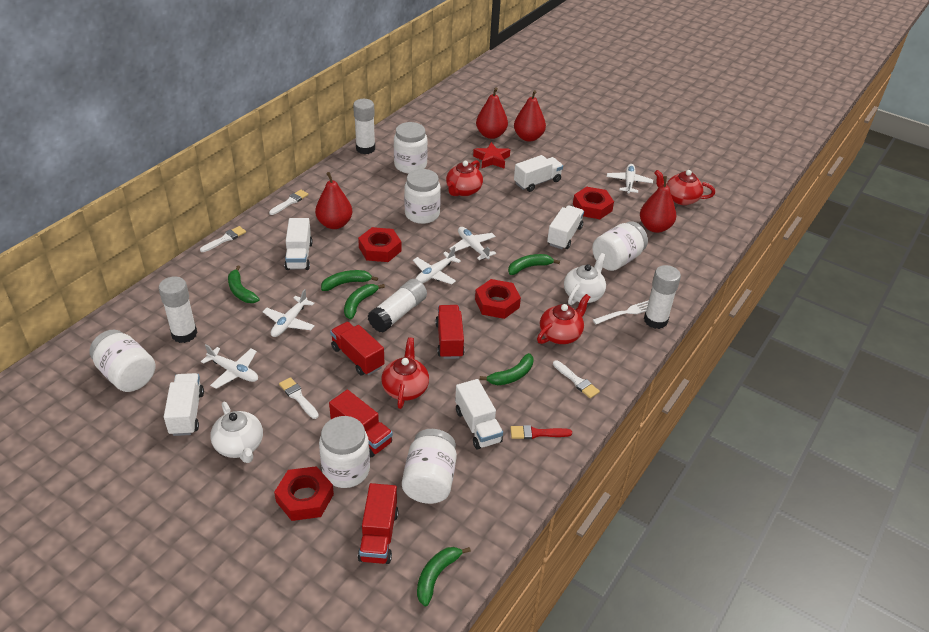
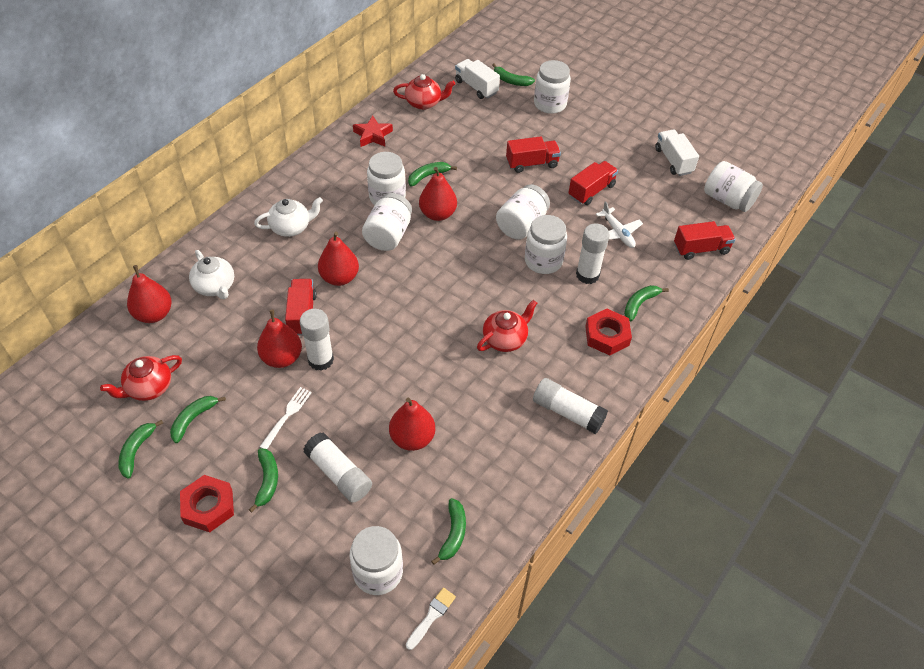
green banana: [228,265,260,303] [321,270,378,291] [344,284,385,319] [417,547,471,606] [480,353,533,385] [508,254,560,275] = 6 -> [118,420,163,478] [170,396,226,443] [249,448,278,513] [408,162,457,186] [431,498,466,565] [493,63,535,86] [624,285,669,321] = 7
red brush: [510,425,572,439] = 1 -> none = 0
red nut: [274,466,334,521] [358,227,402,262] [475,279,521,319] [573,187,614,219] = 4 -> [180,475,234,532] [585,309,632,355] = 2
red pear: [315,172,352,229] [476,87,508,139] [514,90,546,142] [640,176,676,233] = 4 -> [127,265,172,323] [257,310,302,368] [318,232,359,286] [389,398,435,451] [419,167,457,221] = 5
red teapot: [381,337,429,409] [446,160,483,196] [537,294,590,344] [654,170,715,205] = 4 -> [100,355,182,401] [393,74,455,110] [477,300,537,352] = 3
white brush: [200,226,246,252] [269,190,309,215] [279,377,319,419] [553,360,600,398] = 4 -> [406,587,456,650] = 1
white jar: [89,330,155,392] [319,416,370,488] [394,122,428,174] [402,429,457,504] [404,169,441,224] [592,221,648,271] = 6 -> [350,526,403,595] [362,193,412,251] [367,152,406,205] [496,184,550,240] [525,215,567,274] [534,60,571,114] [704,161,763,212] = 7
white plane: [201,344,258,389] [263,289,315,337] [413,246,461,284] [449,227,496,260] [607,164,653,194] = 5 -> [596,201,643,248] = 1
white truck: [164,373,204,436] [285,218,313,270] [455,379,503,449] [514,155,563,192] [547,205,584,249] = 5 -> [455,59,500,99] [655,129,699,176] = 2

